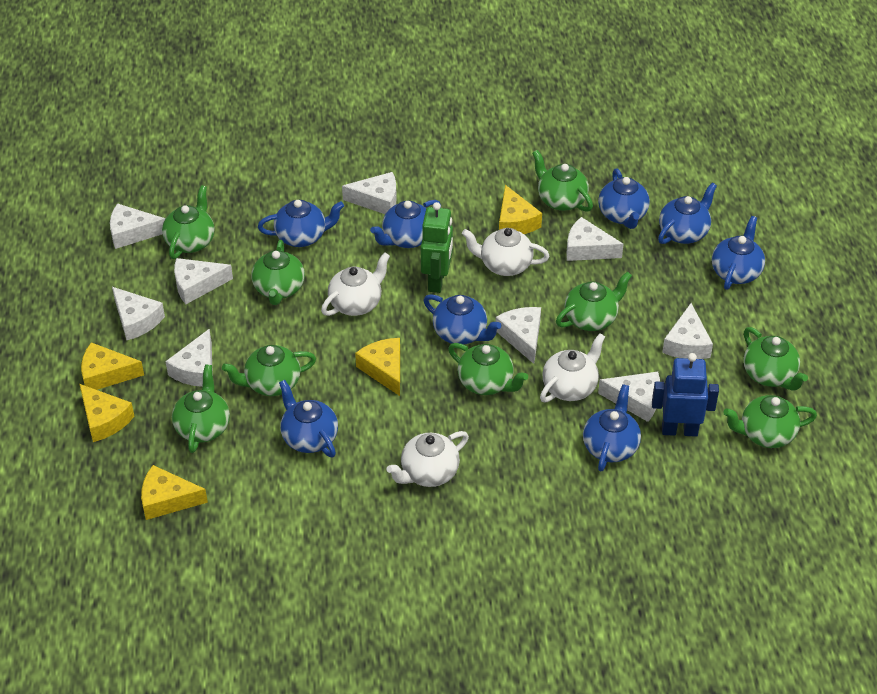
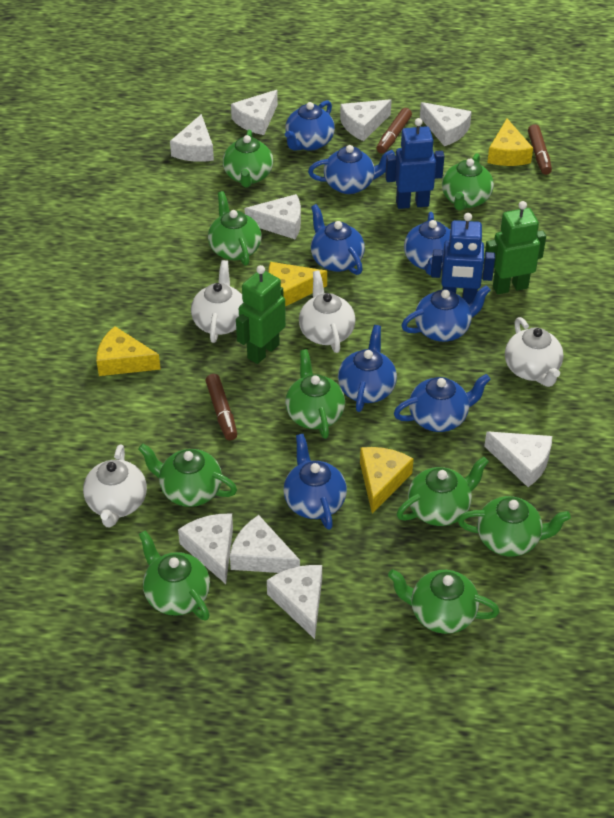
blue robot: [652,353,719,437] = 1 -> [385,118,444,209] [431,213,495,304] = 2
brown marker: none = 0 -> [205,374,237,440] [377,108,412,154] [528,124,552,175] = 3
green robot: [421,202,453,293] = 1 -> [236,265,286,364] [484,201,546,294] = 2
yellow cheese: [80,384,134,442] [81,342,144,390] [141,465,208,520] [355,338,400,396] [499,185,542,234] = 5 -> [96,326,161,376] [269,262,327,307] [360,447,414,513] [487,119,533,166] = 4

